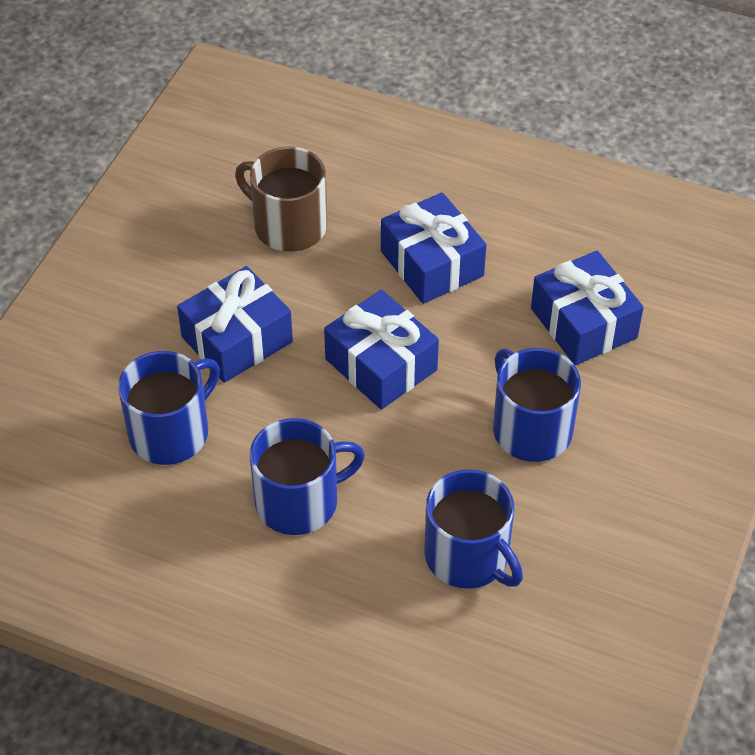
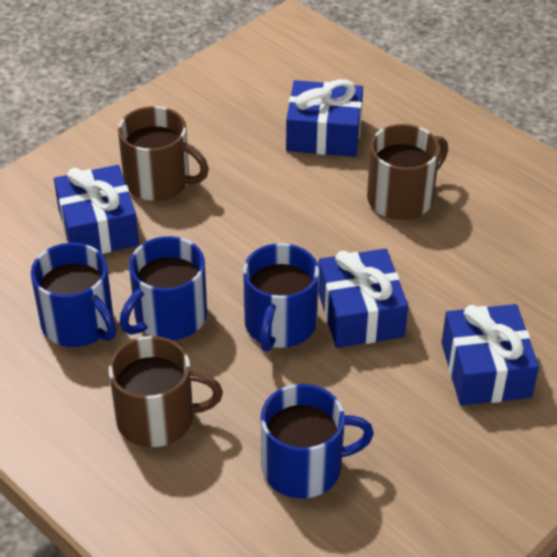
brown mug: [235,147,327,252] = 1 -> [109,336,223,447] [118,106,209,201] [367,124,448,220] = 3

